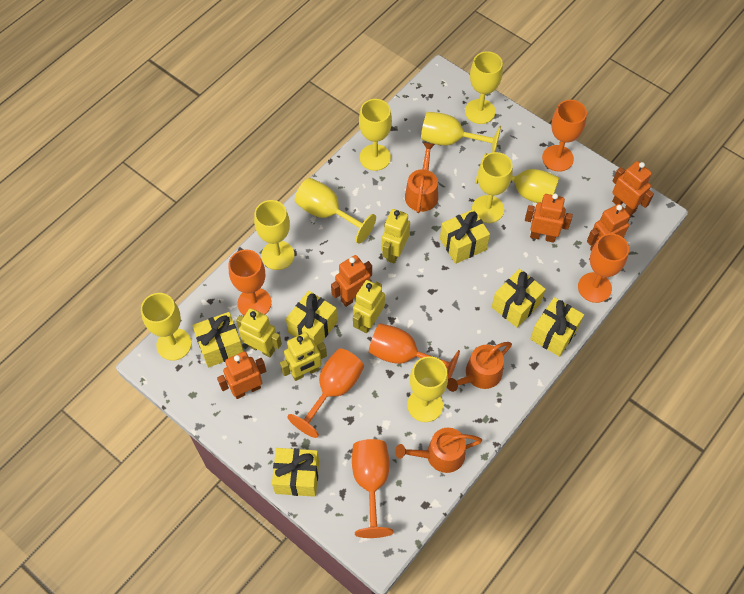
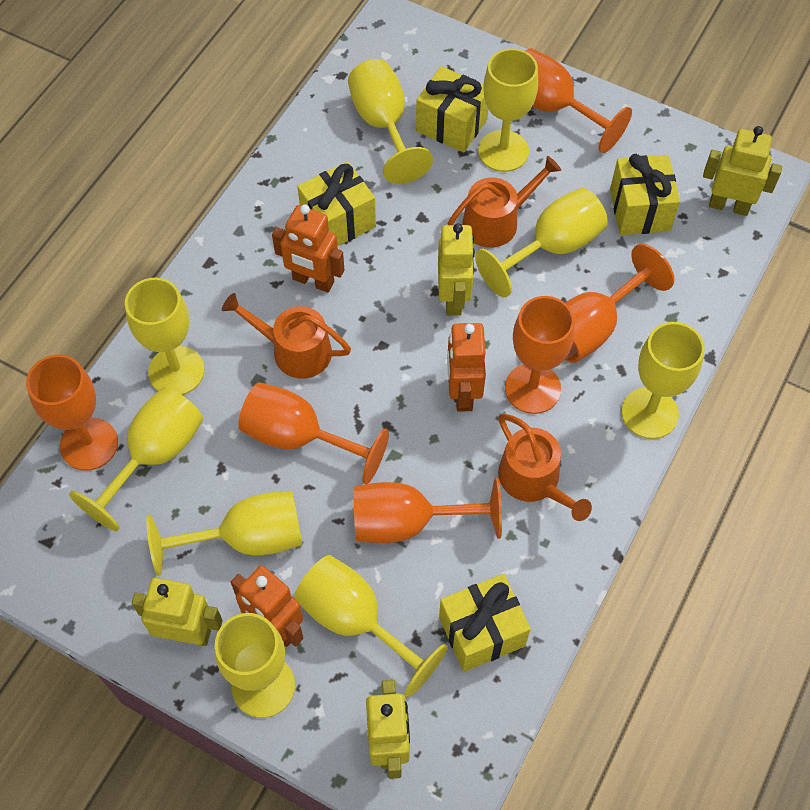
orange robot: [217,351,266,399] [331,255,372,307] [525,193,573,243] [587,204,631,251] [612,161,654,216] = 5 -> [231,566,303,647] [272,205,344,293] [447,323,486,412] = 3
yellow gift: [192,312,244,367] [272,448,319,497] [286,291,337,346] [440,209,490,264] [492,269,546,328] [530,297,584,357] = 6 -> [297,161,376,246] [416,66,488,153] [439,574,531,672] [610,154,680,235] = 4

